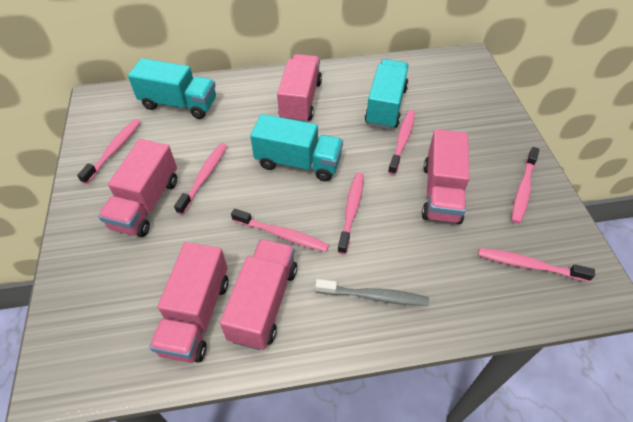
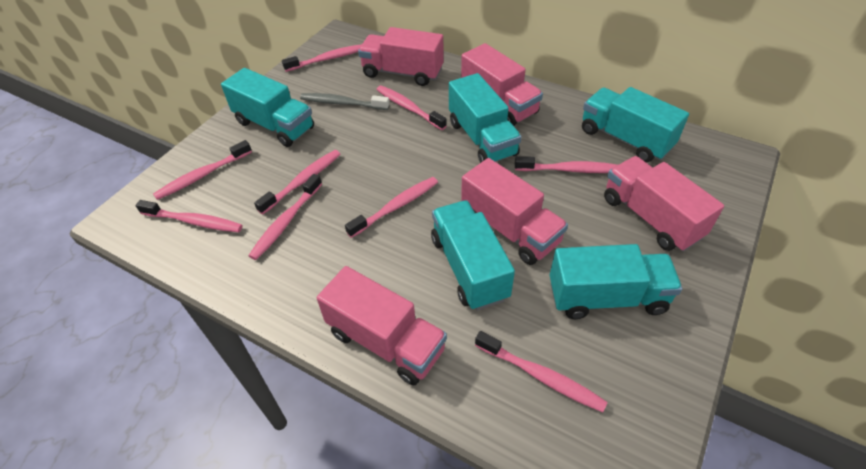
pink toothbrush: [77,119,141,184] [174,143,227,215] [231,208,329,252] [337,172,364,254] [388,110,415,175] [478,248,595,282] [512,147,539,224] = 7 -> [135,200,243,232] [153,140,252,200] [248,174,322,260] [254,150,340,215] [282,44,362,72] [345,177,438,238] [377,85,447,130] [475,331,608,412] [515,156,618,173] = 9
turquoise truck: [128,58,216,119] [250,114,343,181] [365,59,409,129] = 3 -> [221,68,314,147] [431,200,515,311] [449,73,521,163] [549,244,682,319] [582,87,689,162] = 5

